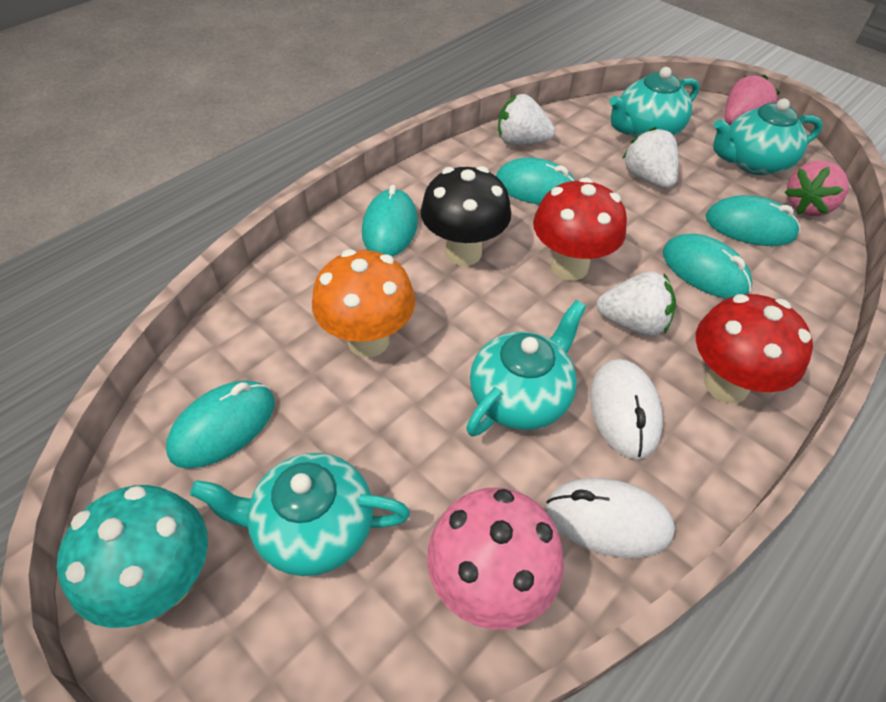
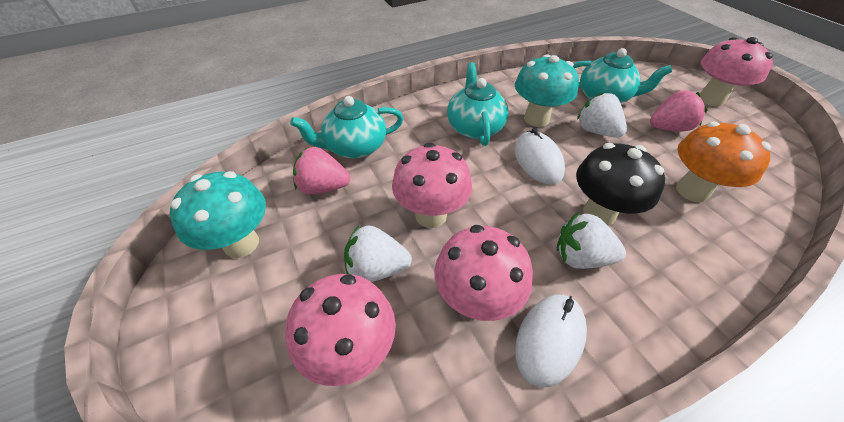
pink mushroom: [427,488,564,629] = 1 -> [285,274,396,386] [392,143,472,228] [435,225,533,321] [700,37,773,107] = 4
red mushroom: [533,177,627,281] [696,294,813,403] = 2 -> none = 0
turquoise mouse: [166,380,275,469] [362,185,418,256] [496,158,575,205] [663,234,752,298] [706,195,800,246] = 5 -> none = 0
turquoise mushroom: [57,485,208,628] = 1 -> [170,171,266,258] [515,54,579,127] = 2
turquoise teapot: [190,453,410,576] [466,300,586,436] [609,67,700,138] [713,99,823,175] = 4 -> [290,96,404,159] [447,62,509,146] [573,48,672,103] = 3

